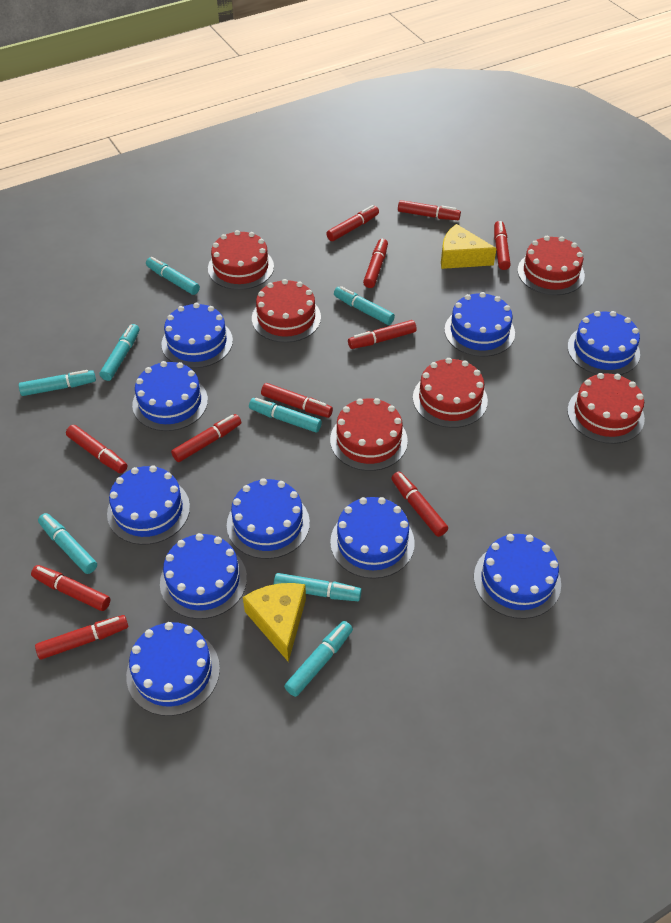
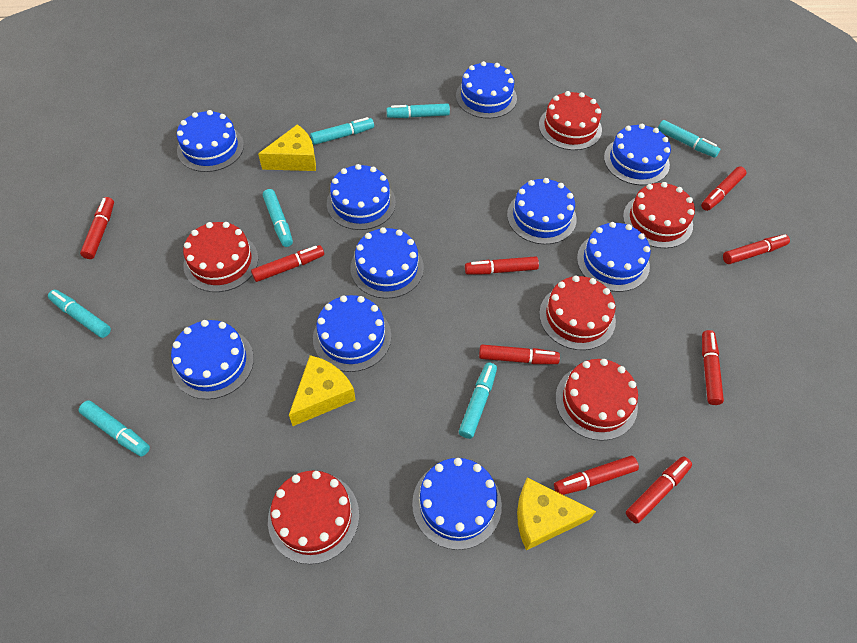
red marker: [31,565,111,611] [35,615,128,660] [66,425,127,474] [171,414,241,462] [261,383,333,418] [326,205,379,241] [348,320,417,349] [363,239,388,288] [391,472,448,537] [398,200,461,220] [494,221,511,270] = 11 -> [80,197,114,259] [251,245,324,282] [465,256,539,274] [479,345,560,364] [554,456,639,495] [626,456,692,524] [701,167,746,211] [702,330,724,405] [723,234,790,264] = 9
turquoise marker: [19,370,96,396] [38,513,97,574] [100,324,139,381] [146,257,200,295] [249,398,322,433] [273,573,362,601] [284,621,353,697] [334,286,395,325] = 8 -> [48,290,111,338] [78,400,150,456] [263,189,293,247] [310,117,374,145] [386,103,450,118] [459,363,497,439] [658,120,720,158] = 7
yellow cheese: [243,583,306,662] [441,224,497,269] = 2 -> [258,124,316,171] [289,355,356,426] [517,478,596,550] = 3

